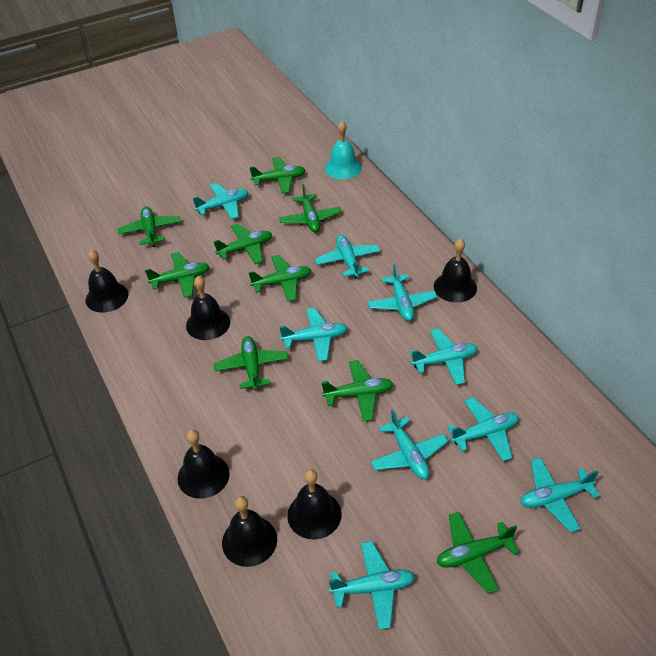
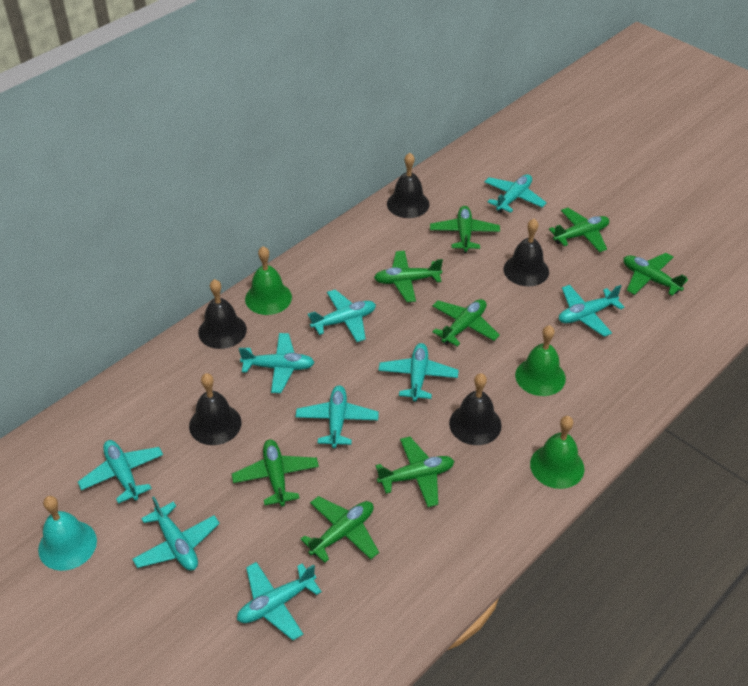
black bell: [85,250,128,313] [178,430,230,499] [186,276,230,340] [222,496,277,567] [287,469,342,539] [434,238,477,303] = 6 -> [189,373,241,445] [198,279,247,349] [387,153,430,218] [449,373,502,445] [503,219,549,286] = 5
green bell: none = 0 -> [245,246,292,315] [515,325,566,396] [530,416,584,489] = 3
green plane: [117,207,181,247] [145,252,210,298] [214,224,272,264] [214,336,288,391] [249,255,312,301] [250,157,306,193] [279,184,342,232] [322,360,393,421] [437,512,519,594] = 9 -> [232,440,319,506] [300,496,379,563] [374,251,443,302] [375,436,454,507] [430,206,500,253] [432,299,500,346] [549,208,609,252] [623,253,688,296] = 8

